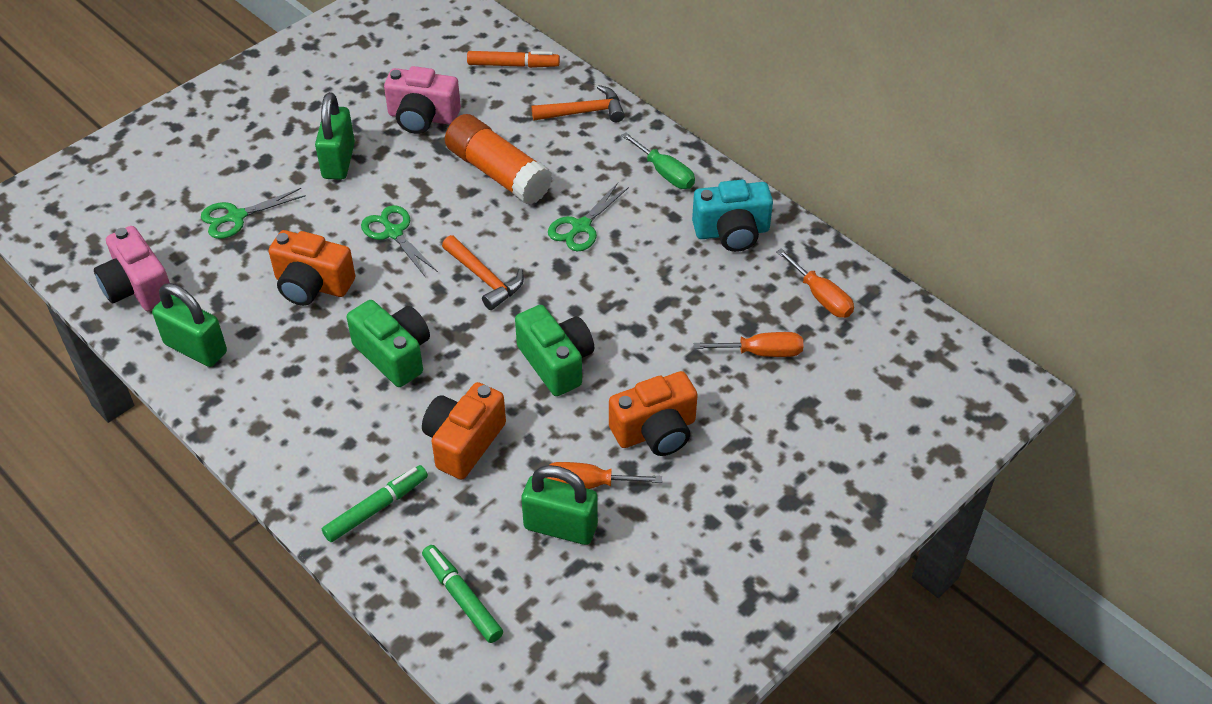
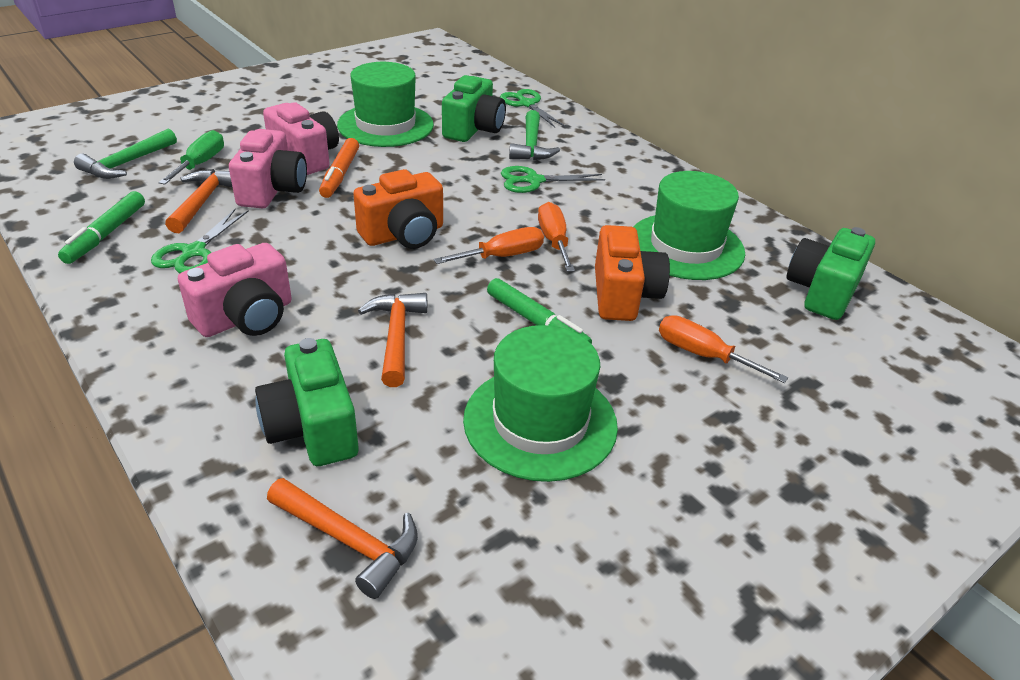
green camera: [347,300,430,387] [515,305,594,396] = 2 -> [255,338,359,466] [442,75,506,142] [787,227,875,320] = 3
green hammer: none = 0 -> [74,129,177,179] [509,110,560,160] = 2
green hat: none = 0 -> [337,62,434,147] [463,325,618,482] [633,171,745,280] = 3
green padlock: [152,283,227,367] [315,92,355,180] [521,465,598,545] = 3 -> none = 0
orange camera: [269,230,355,306] [422,382,506,480] [609,371,698,456] = 3 -> [353,169,443,249] [595,225,670,321] = 2
orange glue stick: [445,114,552,205] = 1 -> none = 0
orange hammer: [442,235,524,310] [532,85,625,122] = 2 -> [165,169,233,233] [267,478,418,599] [358,293,427,387] = 3
pink camera: [94,226,172,311] [384,66,461,134] = 2 -> [178,243,292,337] [229,129,307,208] [263,102,339,175] = 3
turquoise camera: [692,180,773,252] = 1 -> none = 0

